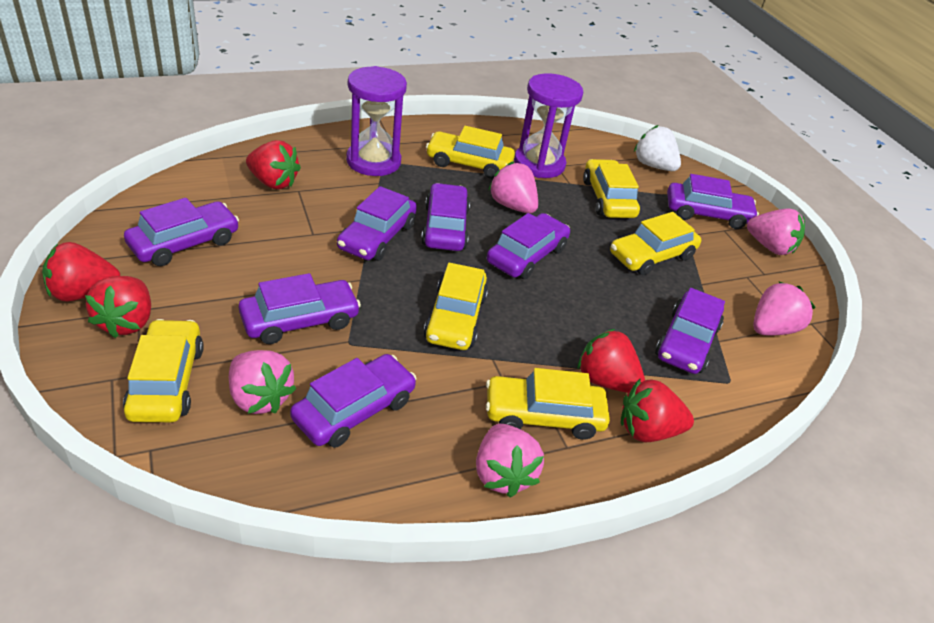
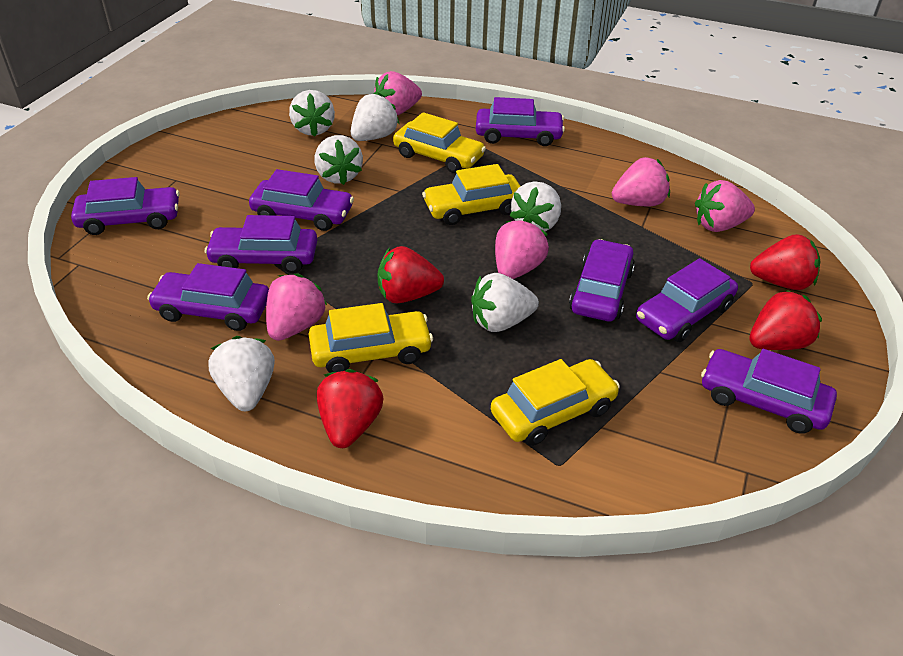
purple hourglass: [346,66,407,176] [514,73,583,178] = 2 -> none = 0
red strawberry: [42,242,120,302] [85,276,151,338] [246,140,301,189] [577,329,645,393] [621,379,694,442] = 5 -> [317,369,384,448] [377,246,444,303] [749,290,822,350] [750,234,820,290] = 4
white strawberry: [634,125,681,171] = 1 -> [208,336,275,411] [289,90,335,137] [314,135,363,185] [351,93,399,141] [471,273,539,332] [510,181,561,232] = 6
yellow car: [123,319,204,422] [424,263,488,350] [426,126,515,179] [486,368,610,440] [583,159,640,218] [610,212,701,275] = 6 -> [309,303,433,373] [393,112,486,173] [422,164,521,225] [491,359,620,446] = 4

